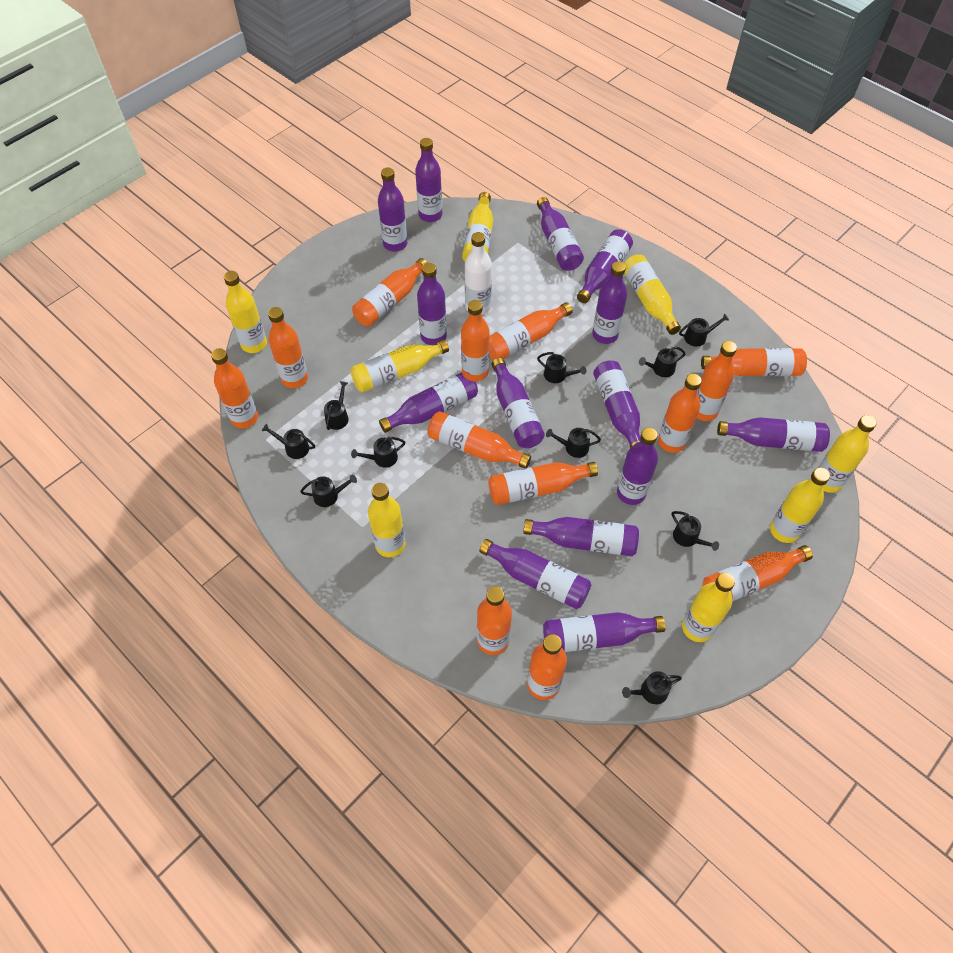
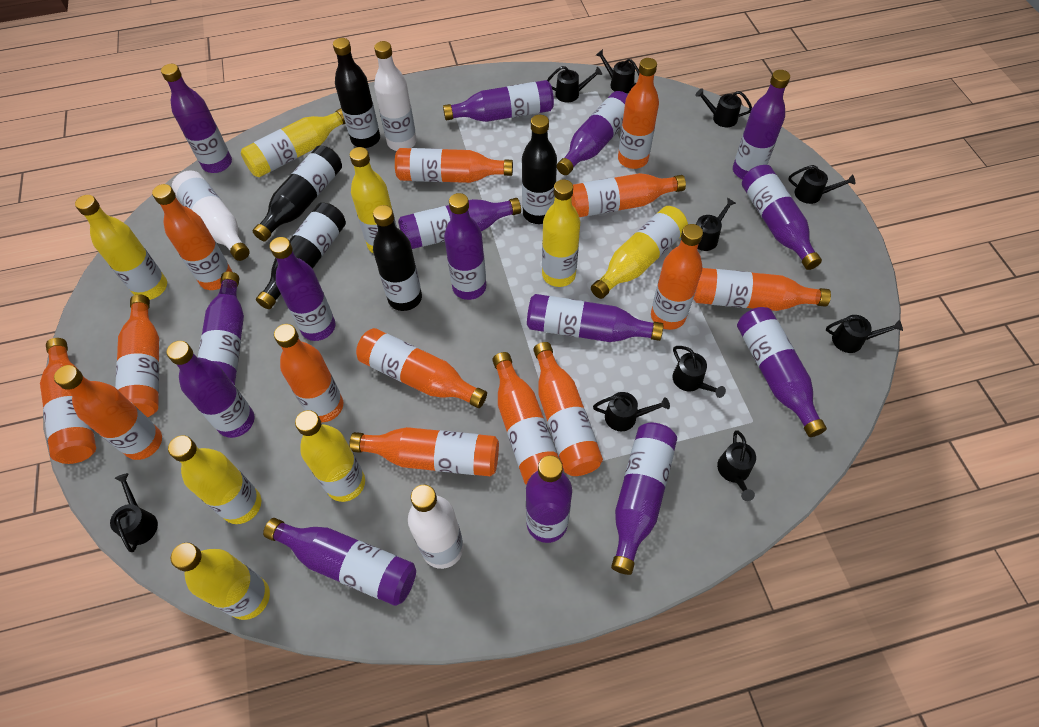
black bottle: none = 0 -> [253,145,342,241] [256,203,346,309] [333,38,380,148] [373,205,422,311] [522,115,557,224] = 5
orange bottle: [211,348,258,429] [268,307,308,388] [352,258,428,327] [427,411,531,469] [461,300,490,381] [477,586,512,655] [488,462,598,505] [489,302,572,360] [527,634,567,700] [658,374,702,453] [697,341,737,421] [701,348,807,376] [702,545,813,602] = 13 -> [40,338,96,464] [54,365,162,460] [115,294,159,417] [152,184,232,290] [274,324,343,422] [349,427,499,477] [356,328,487,408] [395,148,513,183] [492,352,563,485] [533,342,603,476] [571,173,686,217] [618,58,659,169] [651,224,703,330] [693,268,831,311] = 14
purple bottle: [378,167,407,251] [379,371,478,433] [415,138,442,222] [417,263,447,345] [479,539,591,609] [492,358,545,448] [523,517,639,556] [537,197,584,271] [543,612,666,652] [577,229,633,303] [592,261,627,344] [593,360,641,448] [617,428,658,505] [717,417,830,452] = 14 -> [161,64,232,173] [166,341,255,438] [198,271,244,385] [263,518,416,606] [270,237,335,341] [398,198,521,249] [443,80,554,122] [444,193,486,300] [526,455,572,543] [527,294,663,342] [557,91,628,175] [611,423,677,575] [733,70,790,179] [737,307,827,437] [742,165,822,270] = 15
white bottle: [465,232,492,315] = 1 -> [172,170,250,261] [374,41,417,151] [408,485,464,569] = 3

